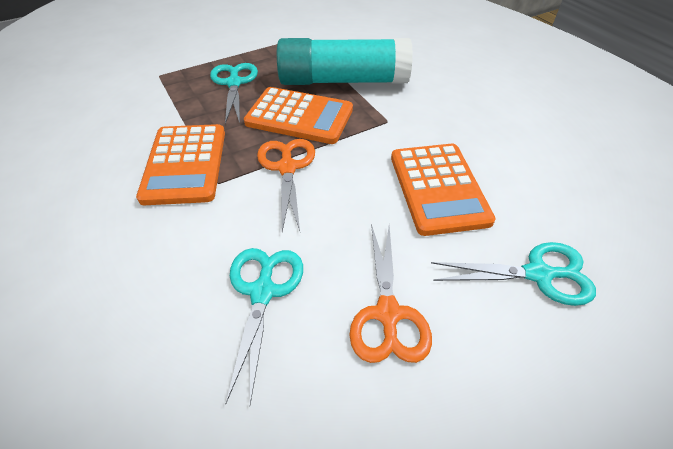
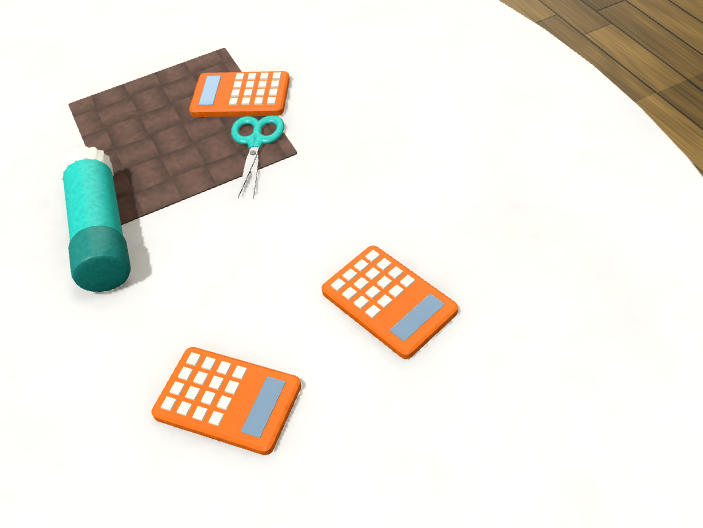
orange scissors: [257,139,315,232] [349,224,432,363] = 2 -> none = 0
turquoise scissors: [210,63,258,124] [225,248,303,404] [431,242,596,306] = 3 -> [231,115,284,199] = 1

